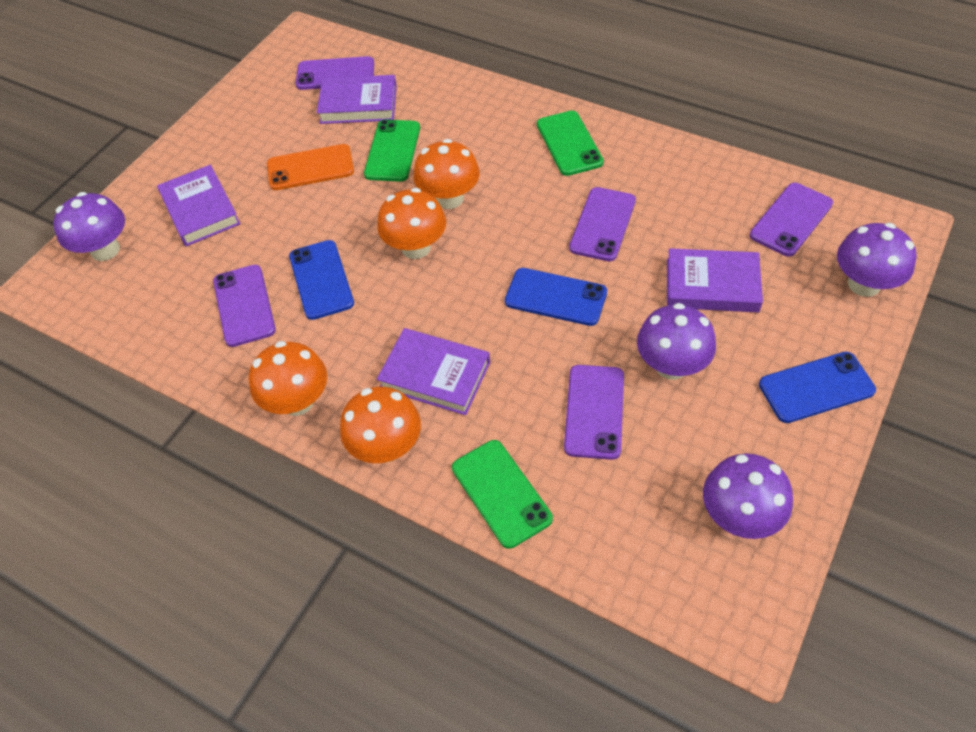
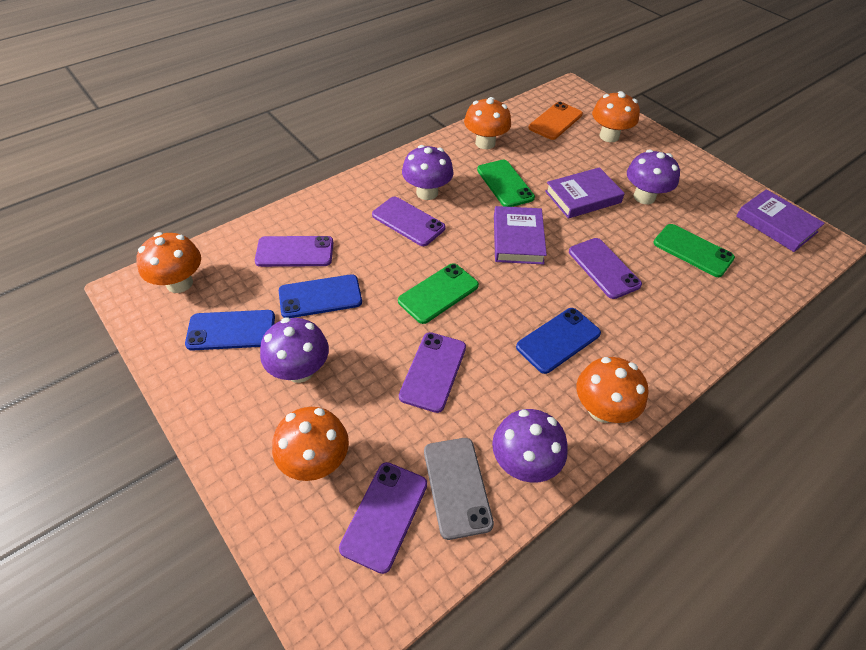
grey phone: none = 0 -> [424,438,494,540] = 1
orange mushroom: [249,341,327,416] [340,387,421,463] [377,188,446,259] [413,139,480,209] = 4 -> [136,232,201,293] [272,407,349,481] [464,97,511,149] [577,357,648,423] [592,91,640,142] = 5
purple book: [157,165,240,246] [317,75,397,124] [377,328,490,415] [667,248,763,313] = 4 -> [494,206,547,264] [545,167,625,219] [736,189,825,252] = 3

